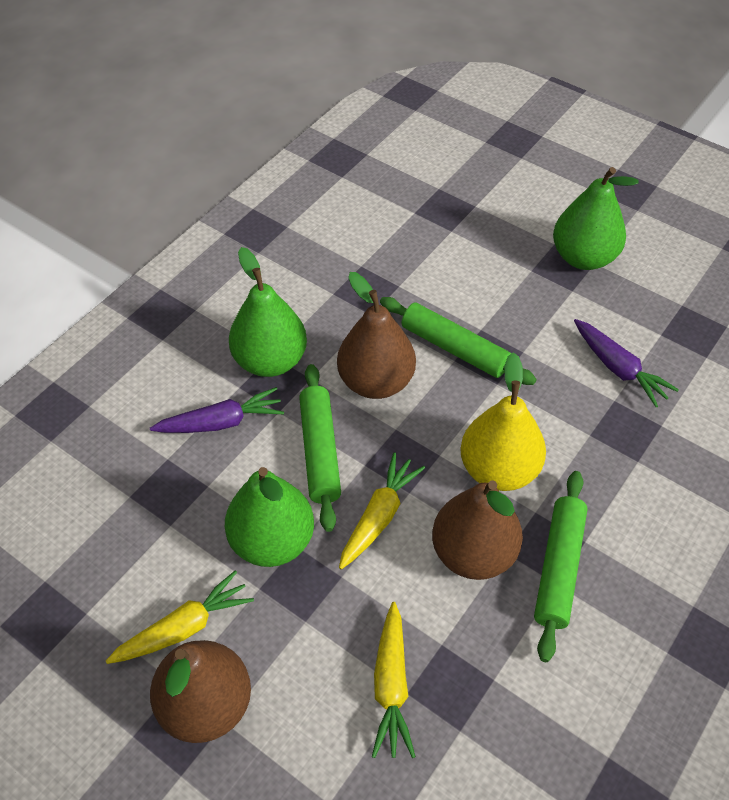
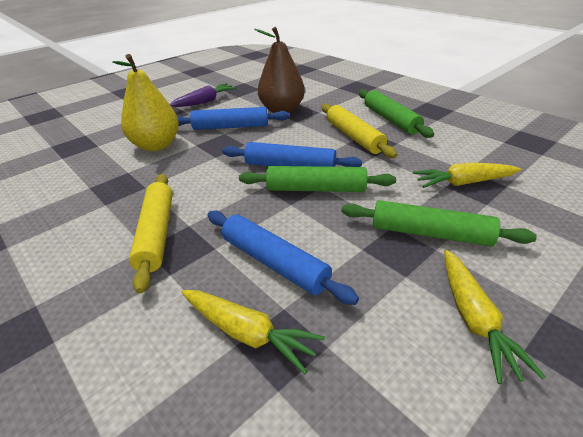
blue rolling pin: none = 0 -> [177,107,289,130] [208,211,359,305] [222,142,362,167] = 3
brown pear: [150,640,251,743] [337,272,416,399] [432,481,523,580] = 3 -> [254,27,305,113] = 1
green pear: [225,467,314,567] [229,247,307,377] [553,167,639,270] = 3 -> none = 0
purple carrot: [150,387,284,433] [574,319,679,407] = 2 -> [170,83,237,107] = 1
yellow rolling pin: none = 0 -> [129,174,173,293] [321,103,397,158] = 2

